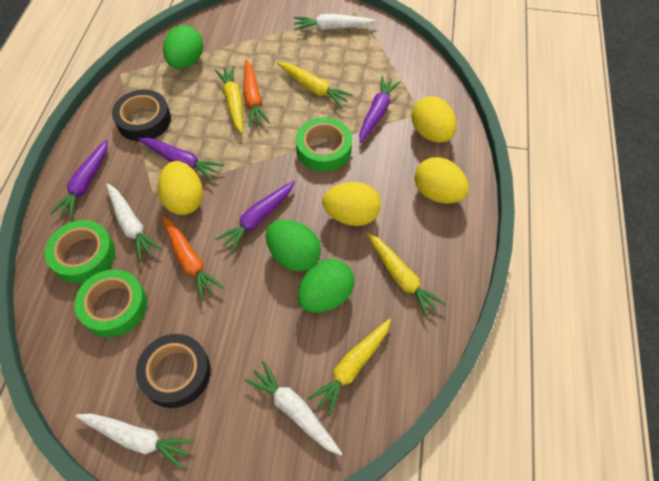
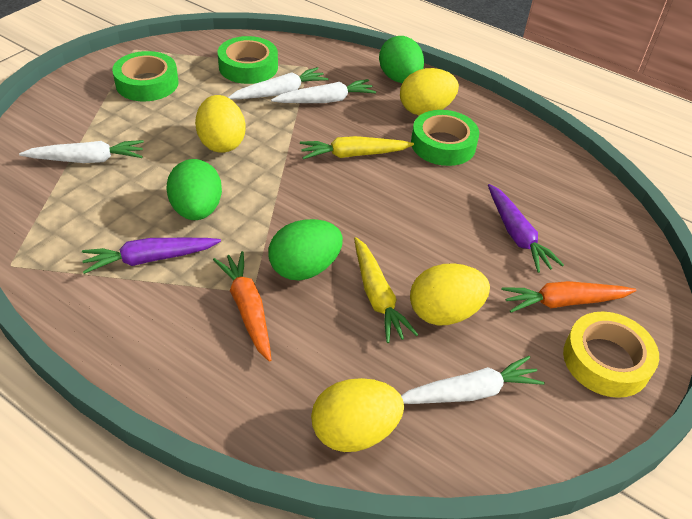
black tape: [112,89,171,141] [136,334,211,408] = 2 -> none = 0
purple carrot: [50,139,108,220] [138,138,224,181] [215,181,295,253] [359,76,401,143] = 4 -> [82,238,221,274] [488,184,564,273] = 2
yellow carrot: [215,66,243,134] [277,62,353,108] [308,318,391,416] [367,233,446,318] = 4 -> [300,136,414,159] [354,237,418,343] = 2
yellow tape: none = 0 -> [563,311,659,398] = 1

